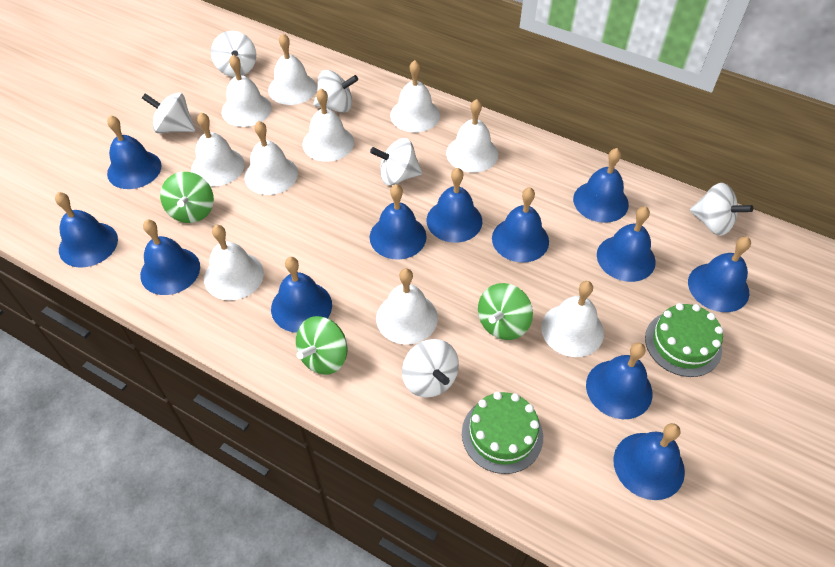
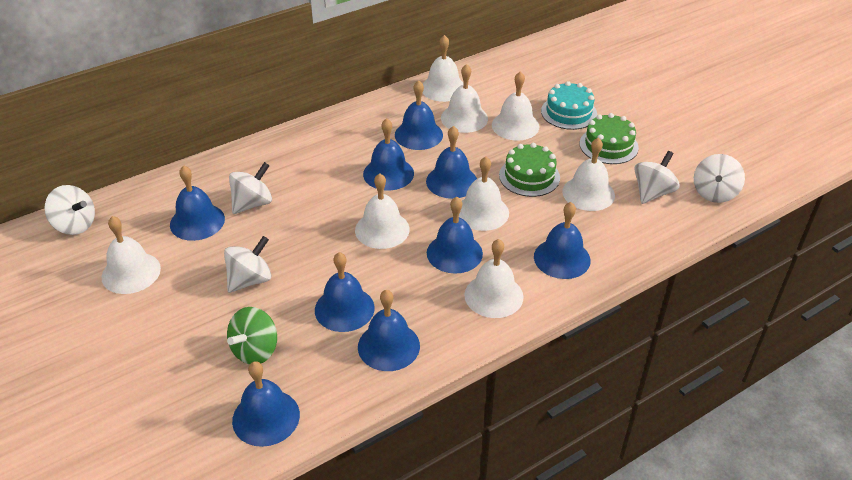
blue bell: [55,192,118,268] [107,115,161,189] [140,220,200,295] [271,257,332,333] [370,184,427,260] [427,168,482,243] [492,187,549,263] [573,148,629,223] [586,343,653,419] [597,206,656,282] [613,423,685,500] [688,236,751,312] = 12 -> [170,165,225,241] [232,361,300,447] [315,252,374,332] [358,290,420,371] [363,118,414,190] [395,80,443,150] [426,126,477,199] [427,197,483,274] [534,202,591,279] = 9
green spinning top: [160,172,214,223] [296,316,347,375] [478,283,533,340] = 3 -> [227,307,277,365] = 1
turquoise cake: none = 0 -> [541,81,597,130] = 1
white bell: [191,113,245,186] [204,225,264,300] [222,55,271,127] [244,121,298,195] [268,34,317,105] [303,89,354,162] [376,268,438,345] [390,60,440,133] [446,99,498,173] [541,281,604,357] = 10 -> [102,216,161,294] [355,173,410,249] [423,35,464,102] [441,64,488,133] [459,156,509,231] [464,239,524,318] [492,71,539,141] [562,138,615,211] = 8
white spinning top: [142,93,196,133] [211,31,256,77] [313,70,358,113] [370,138,422,185] [402,339,459,398] [690,183,753,236] = 6 -> [45,185,95,235] [224,236,271,293] [229,162,272,214] [634,151,679,204] [694,154,745,203] = 5

